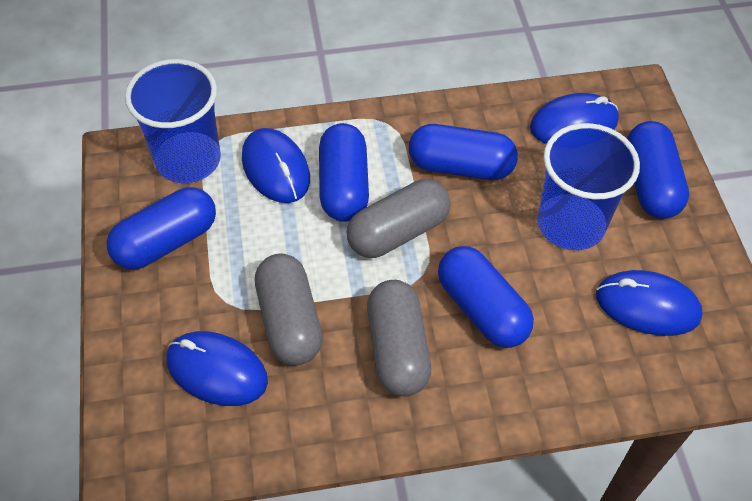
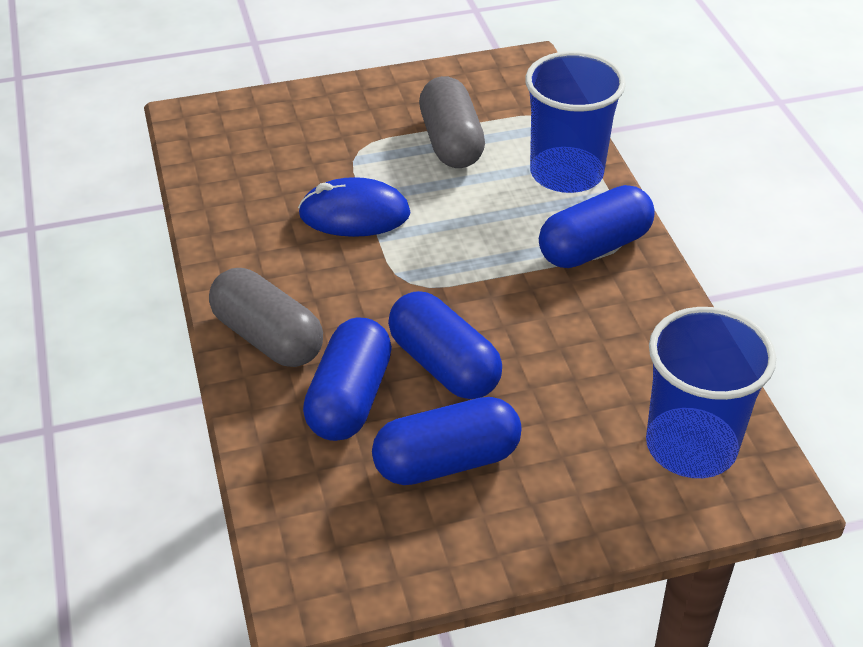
blue capsule: [106,187,216,270] [319,123,369,222] [409,124,518,180] [438,246,534,348] [627,121,689,219] = 5 -> [303,317,392,441] [372,397,521,485] [388,291,502,399] [539,185,655,268] = 4
blue mouse: [166,331,268,406] [242,128,310,203] [530,93,619,144] [596,270,703,336] = 4 -> [298,177,411,237] = 1
grey capsule: [255,254,323,365] [347,179,451,258] [367,280,431,396] = 3 -> [209,268,323,367] [419,76,485,168] = 2

